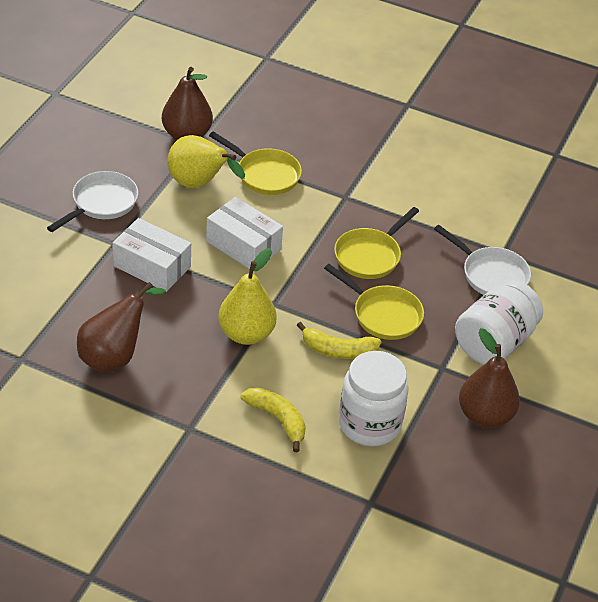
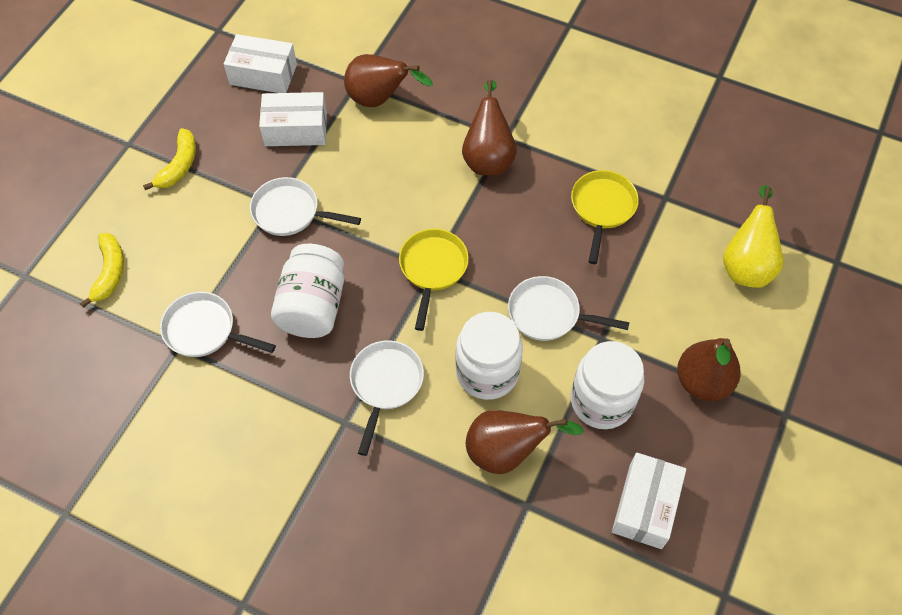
brown pear: [77,282,166,373] [162,67,213,140] [459,328,520,428] = 3 -> [344,54,433,107] [462,80,517,175] [466,410,584,474] [677,338,741,401] = 4
white box: [113,218,191,292] [206,197,283,269] = 2 -> [224,34,297,93] [259,92,327,146] [612,452,686,549] = 3
white jar: [339,351,409,446] [455,280,543,364] = 2 -> [271,244,344,338] [456,312,523,400] [571,341,644,429] = 3
white pan: [47,171,138,232] [434,225,531,295] = 2 -> [160,292,276,357] [250,177,361,236] [350,340,424,456] [508,276,630,341] = 4
yellow pan: [209,131,302,195] [324,264,424,340] [334,207,419,279] = 3 -> [399,229,469,331] [571,170,639,264] = 2
yellow pear: [167,135,245,188] [218,248,277,345] = 2 -> [723,185,784,288] = 1

